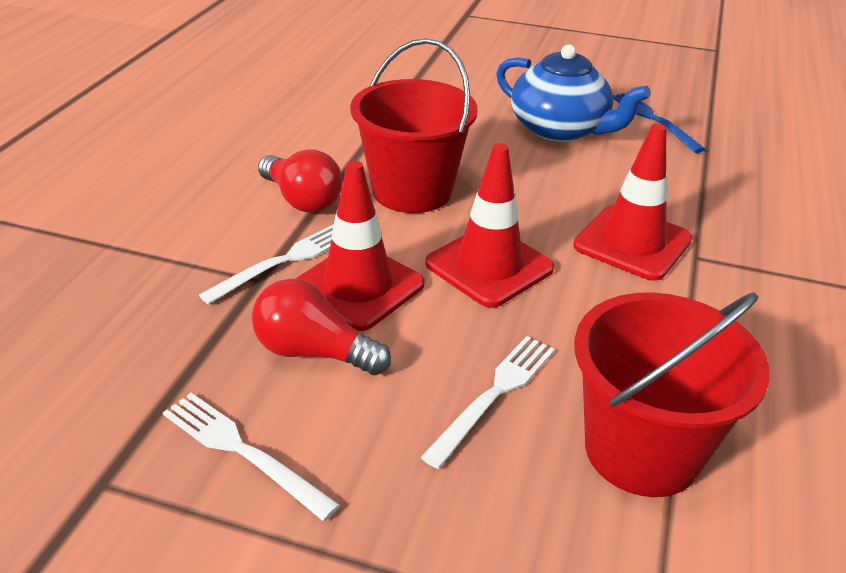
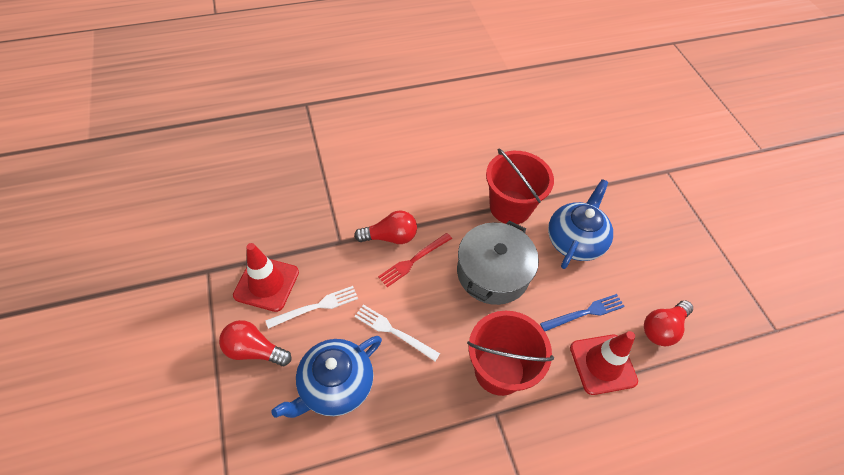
blue teapot: [496,44,651,142] = 1 -> [271,336,382,418] [548,179,613,269] = 2
grey pot: none = 0 -> [457,220,539,305] = 1
red fork: none = 0 -> [378,233,452,287] = 1
red light bulb: [252,279,391,375] [258,149,342,213] = 2 -> [219,320,291,366] [354,210,417,244] [644,300,693,346] = 3
red traffic cone: [295,161,425,331] [425,143,554,308] [573,123,693,281] = 3 -> [233,243,299,312] [570,331,638,395] = 2
white fork: [163,393,340,521] [199,224,334,304] [421,336,555,469] = 3 -> [265,286,358,329] [354,304,440,361] = 2

